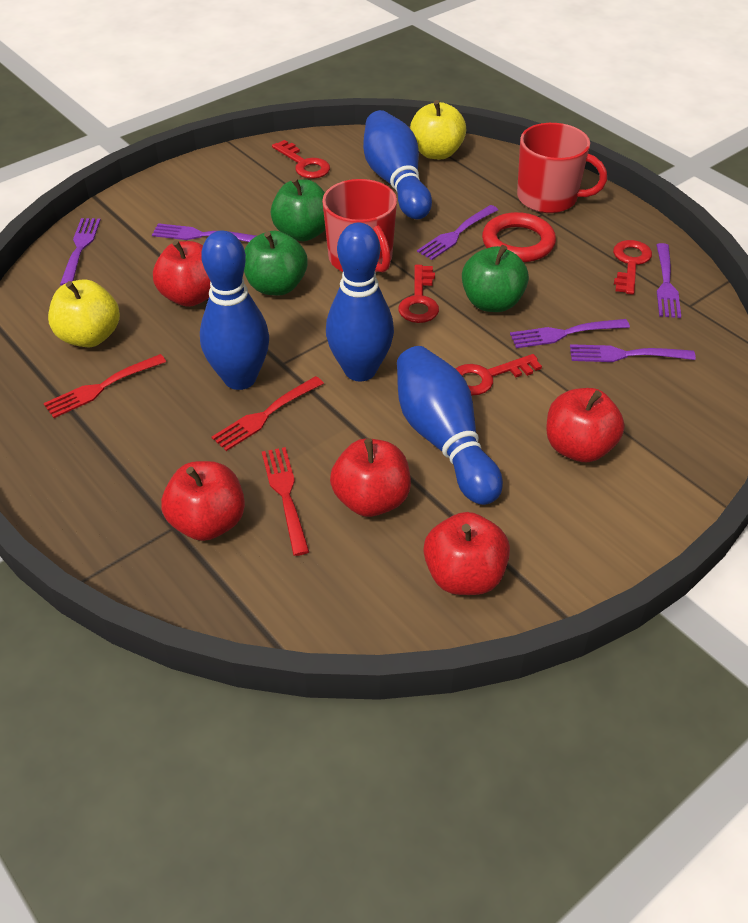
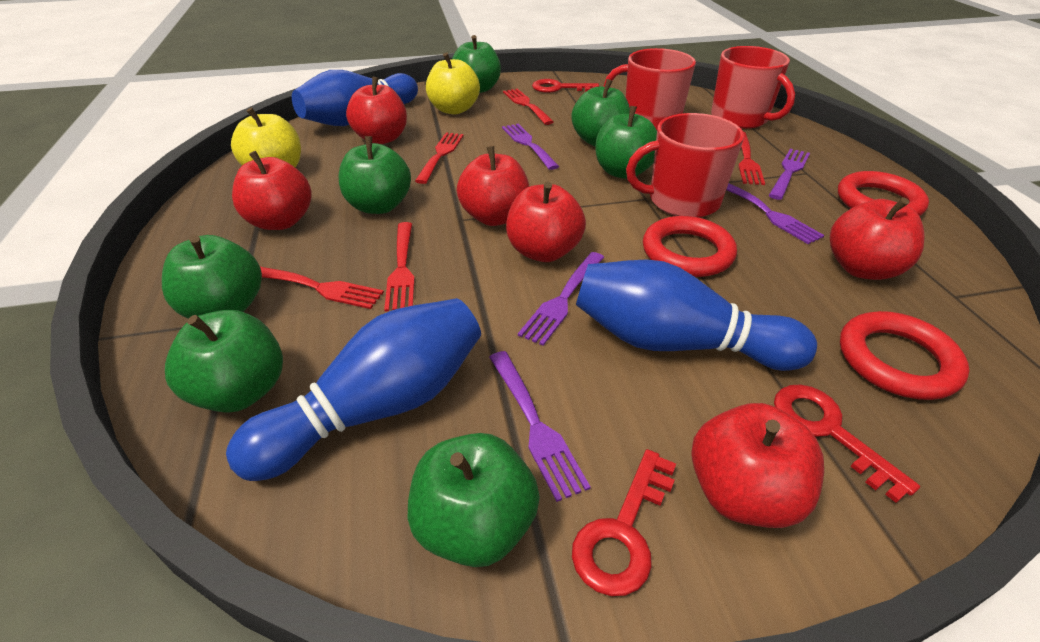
blue bowling pin: [200,231,269,390] [326,223,394,381] [363,110,432,219] [397,346,503,505] = 4 -> [226,298,481,481] [292,70,418,126] [576,259,817,371] = 3
green apple: [244,231,308,296] [271,178,325,241] [462,245,529,312] = 3 -> [162,235,262,319] [165,310,283,413] [339,136,411,214] [408,433,540,567] [452,35,501,93] [571,79,630,147] [595,106,657,179] = 7
purple fork: [60,218,101,286] [152,223,256,242] [417,205,498,260] [510,319,630,348] [570,344,696,362] [656,243,681,318] = 6 -> [489,351,591,502] [502,124,559,170] [518,252,604,346] [726,183,825,244] [769,149,810,200] = 5
red apple: [153,240,211,307] [161,461,245,541] [330,438,411,517] [424,512,510,595] [546,388,625,462] = 5 -> [232,151,312,230] [346,76,407,144] [457,146,529,226] [506,182,586,262] [691,403,824,528] [830,197,924,280] = 6
red fork: [44,354,166,418] [212,376,324,451] [262,447,309,556] = 3 -> [260,267,384,309] [384,222,415,312] [415,133,464,184] [503,88,554,125] [738,132,765,185] = 5
red key: [272,140,330,179] [398,265,439,323] [456,354,542,396] [613,240,652,295] = 4 -> [532,79,599,93] [572,449,676,596] [774,384,920,503] = 3
red mug: [322,179,397,272] [517,123,607,213] = 2 -> [603,48,696,130] [626,113,744,218] [711,46,795,129] = 3
red ring: [482,212,556,262] = 1 -> [643,216,737,277] [838,171,929,216] [840,311,970,400] = 3

